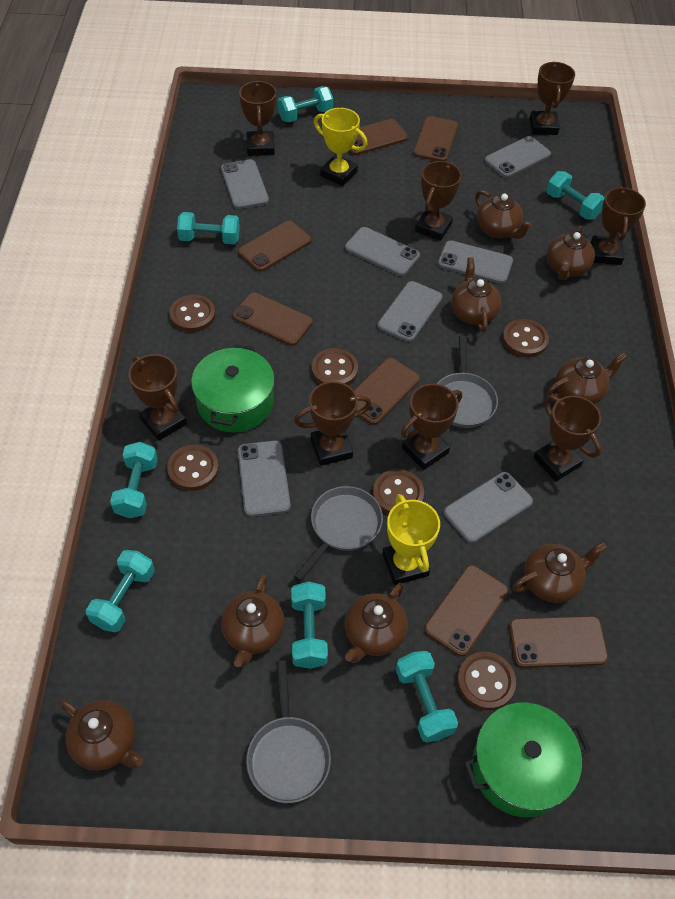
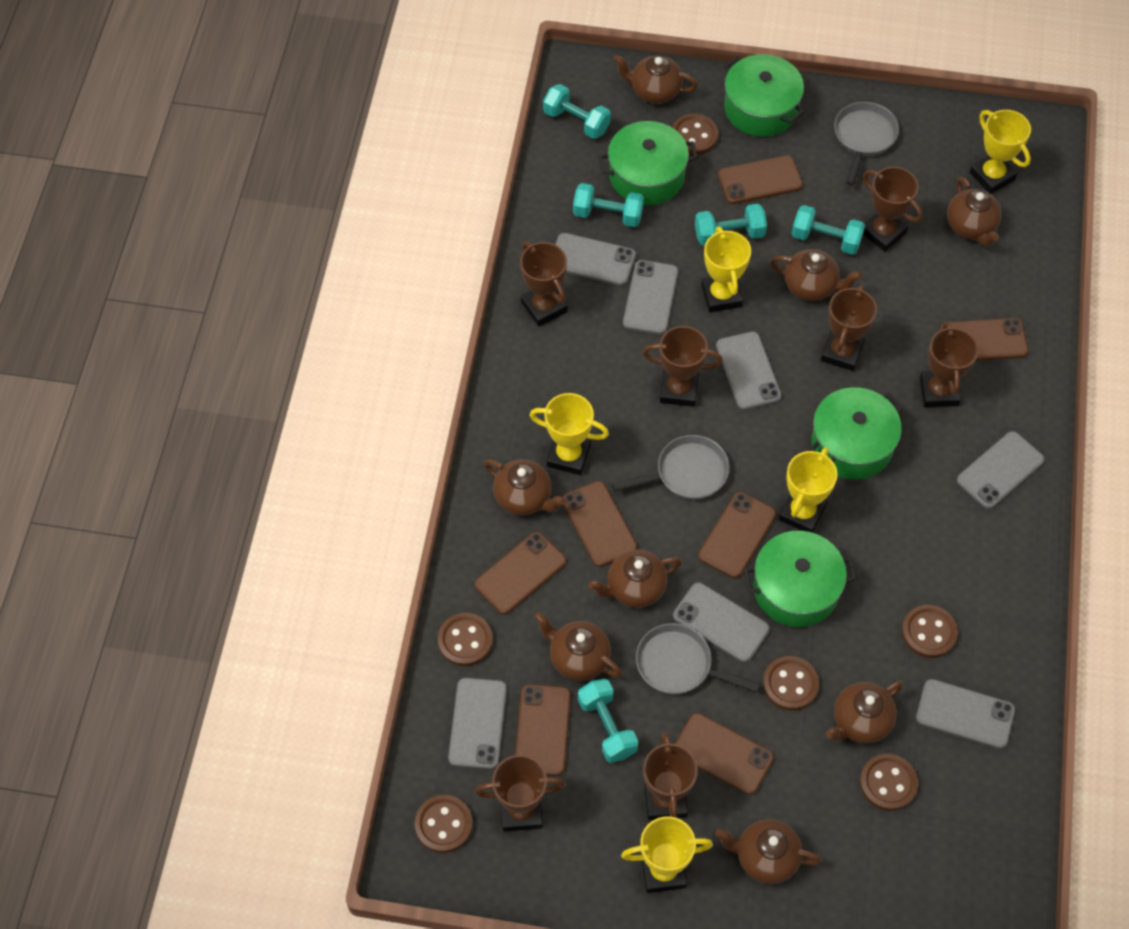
brown trophy: [128,354,187,441] [239,81,277,156] [294,381,371,466] [401,384,462,470] [415,161,462,241] [530,62,575,135] [534,395,601,481] [591,186,646,265] = 8 -> [474,755,566,832] [520,241,568,326] [642,326,723,407] [643,732,698,820] [821,285,877,371] [863,167,923,252] [920,322,978,407] = 7
green pot: [191,344,275,432] [464,703,591,817] = 2 -> [598,121,698,205] [724,54,805,137] [743,531,857,627] [809,387,903,480] = 4
turquoise dumbbell: [86,550,155,632] [110,442,158,518] [177,212,240,244] [278,86,333,122] [291,582,328,669] [396,651,458,742] [546,171,605,220] = 7 -> [543,84,611,139] [573,183,644,227] [578,679,638,763] [695,204,767,246] [792,205,865,255] = 5
yellow trophy: [314,108,368,186] [382,494,440,585] = 2 -> [530,393,609,475] [621,816,713,893] [701,226,751,312] [779,447,837,533] [970,110,1031,194] = 5

